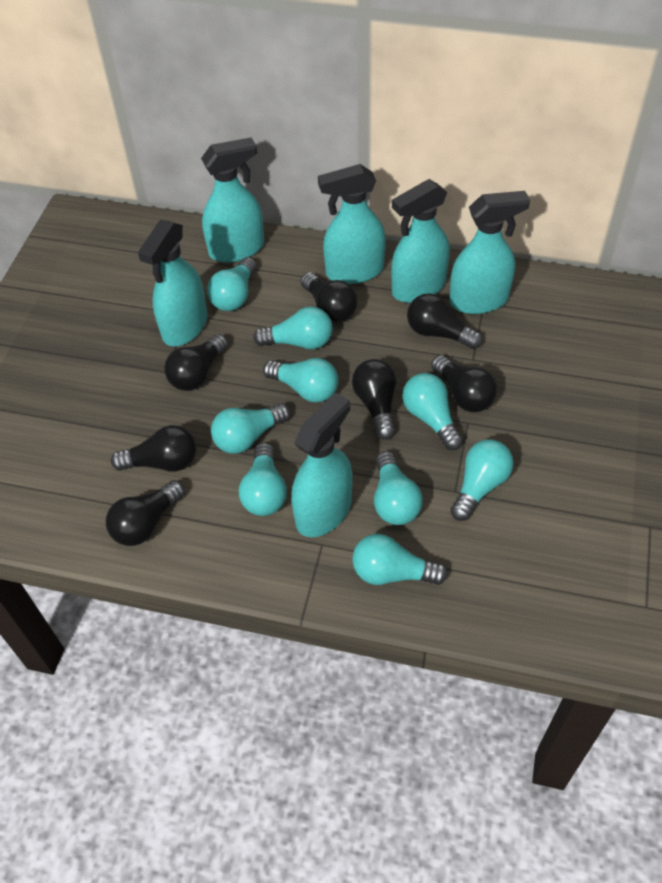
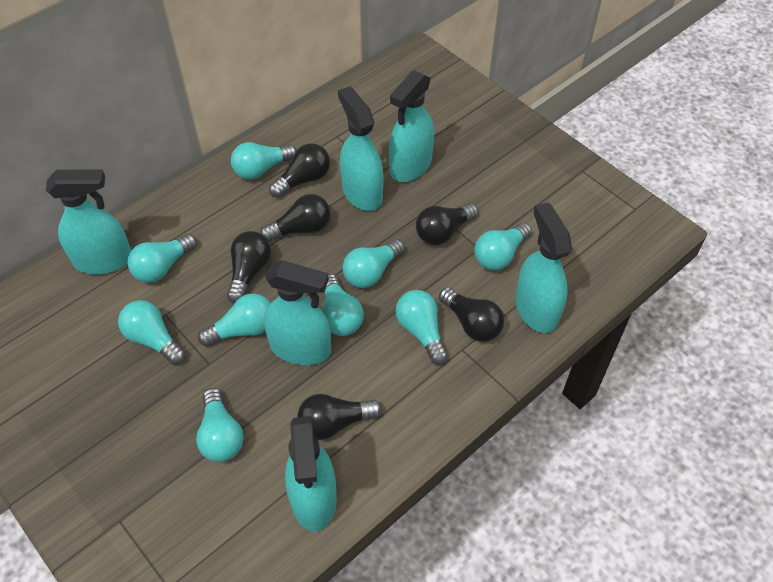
black light bulb: [106,480,185,546] [111,425,196,472] [164,334,228,391] [300,272,358,322] [352,359,396,440] [407,293,482,349] [431,355,497,412] = 7 -> [227,231,271,304] [260,194,330,242] [269,143,330,198] [297,394,382,440] [416,203,478,245] [439,287,504,342] = 6

